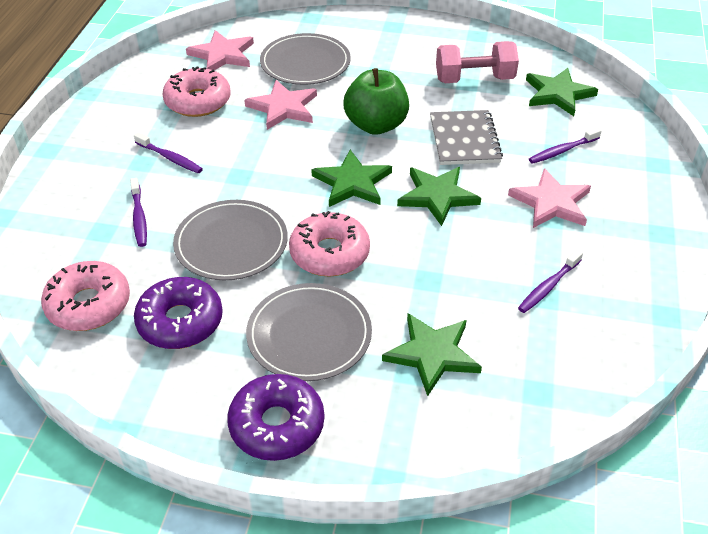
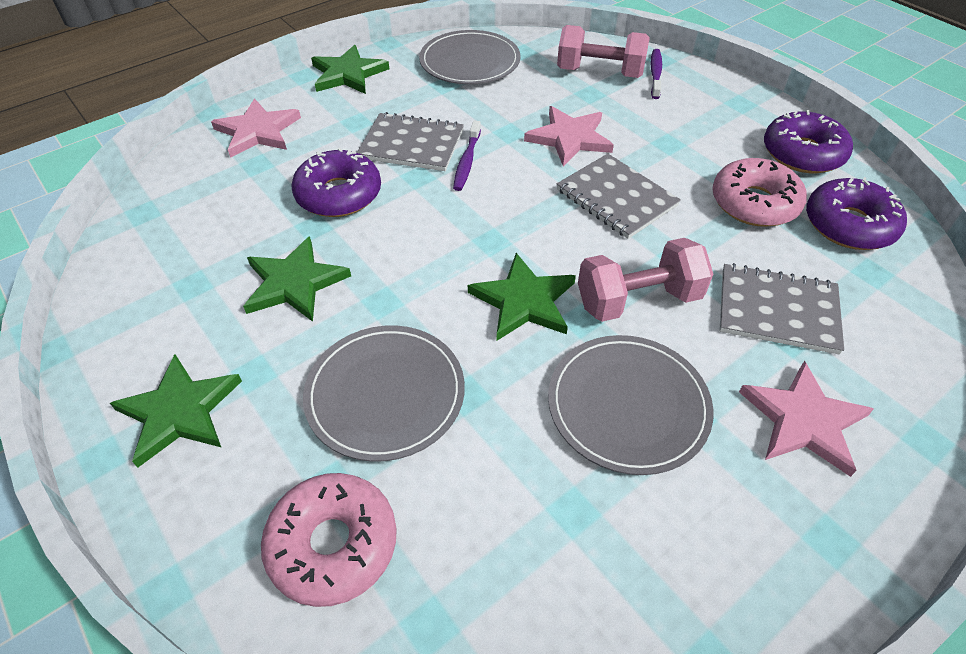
green apple: [343,68,409,135] = 1 -> none = 0
grey notebook: [430,110,503,165] = 1 -> [357,112,464,171] [557,154,681,239] [720,263,844,354] = 3
pink donut: [41,261,130,331] [163,66,231,117] [289,211,370,277] = 3 -> [261,473,397,607] [712,158,807,227] = 2
pink dumbbell: [436,41,519,83] = 1 -> [557,25,650,78] [578,238,713,322] = 2
purple donut: [134,277,223,349] [227,374,324,461] = 2 -> [291,147,381,217] [764,110,853,173] [806,177,907,250] = 3
purple toothbrush: [130,178,147,247] [134,132,203,173] [518,249,583,313] [529,127,601,164] = 4 -> [453,121,481,191] [651,49,662,99] = 2

